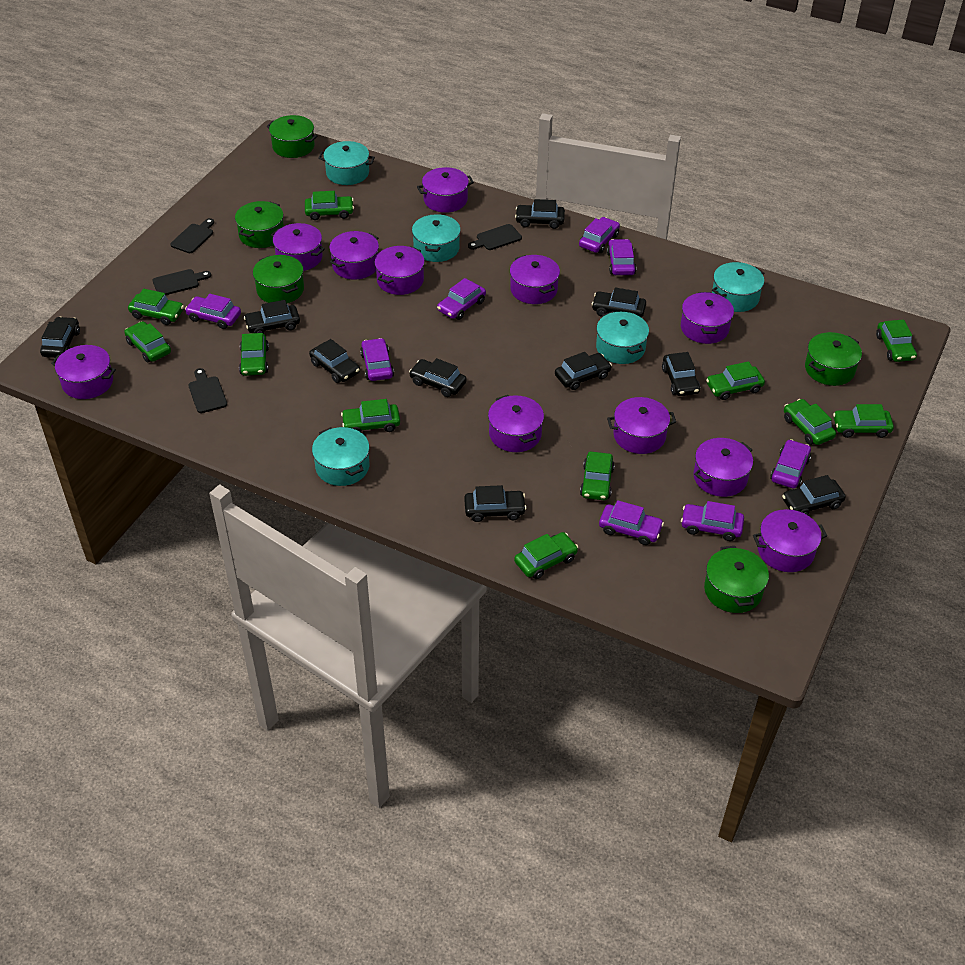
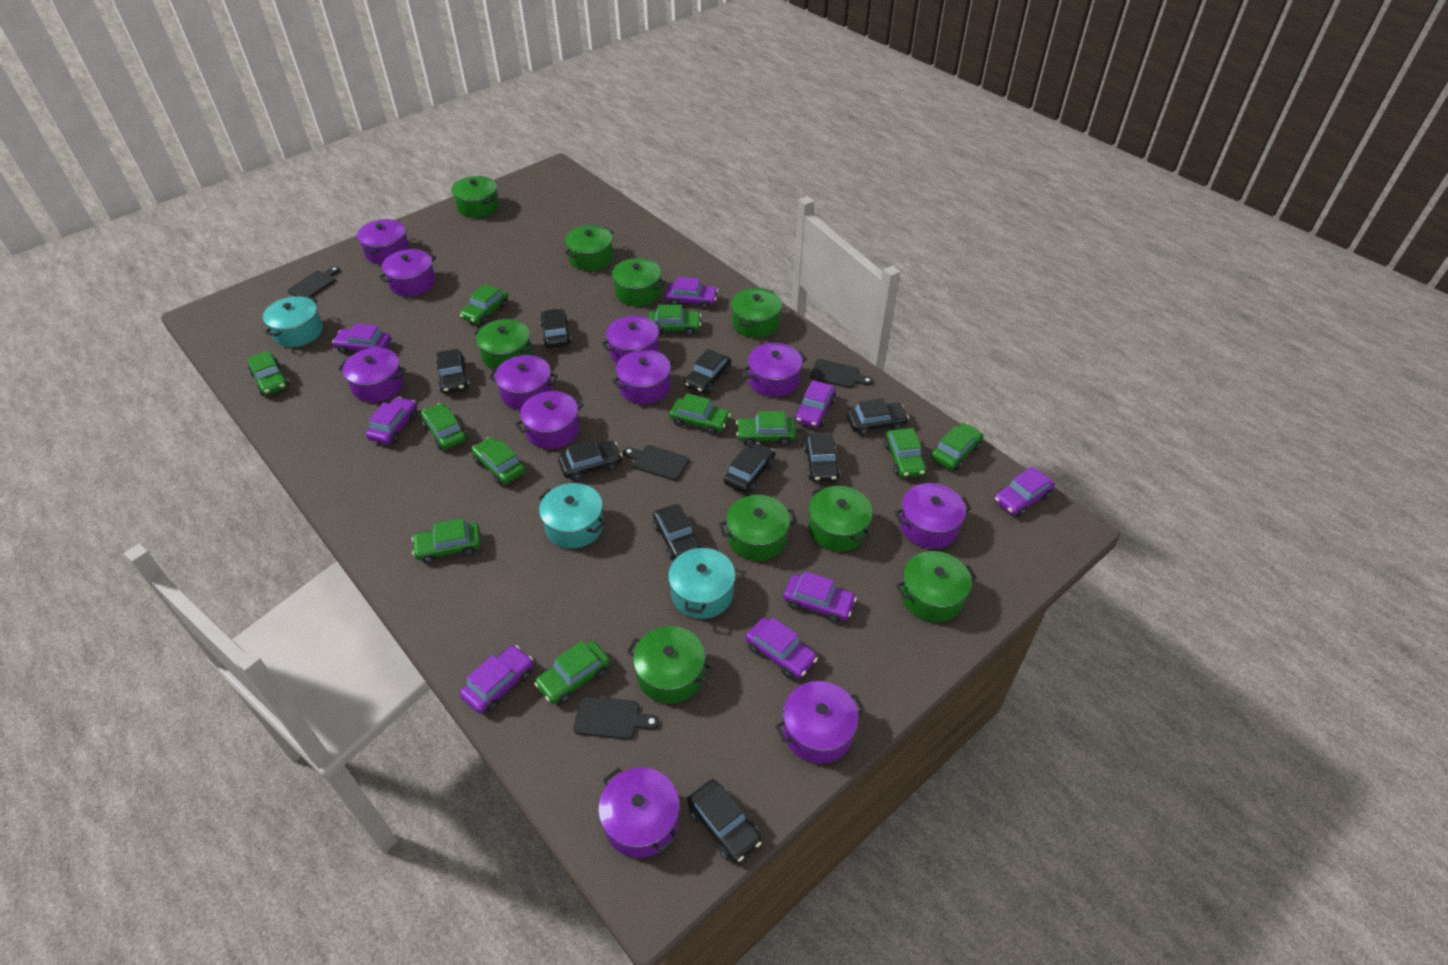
black car: [40,317,80,358] [244,300,300,334] [309,339,360,383] [409,358,467,397] [464,485,527,522] [515,199,565,229] [555,352,612,390] [592,288,646,318] [662,352,700,396] [782,475,846,515] = 10 -> [436,349,469,393] [540,308,571,348] [558,439,623,481] [653,504,701,560] [684,349,731,394] [687,779,762,863] [724,442,775,493] [804,433,840,482] [847,398,909,436] = 9
green pot: [235,201,284,248] [253,255,304,303] [267,115,317,158] [704,546,769,613] [805,332,862,386] = 5 -> [452,176,499,218] [474,319,534,370] [564,225,613,271] [609,258,665,306] [627,626,712,704] [719,495,797,561] [731,288,782,338] [808,486,872,552] [896,551,977,622] = 9
turquoise pot: [312,427,369,486] [318,141,375,185] [412,214,461,262] [596,311,649,364] [712,262,764,312] = 5 -> [263,296,323,347] [538,483,606,549] [668,545,736,619] = 3

